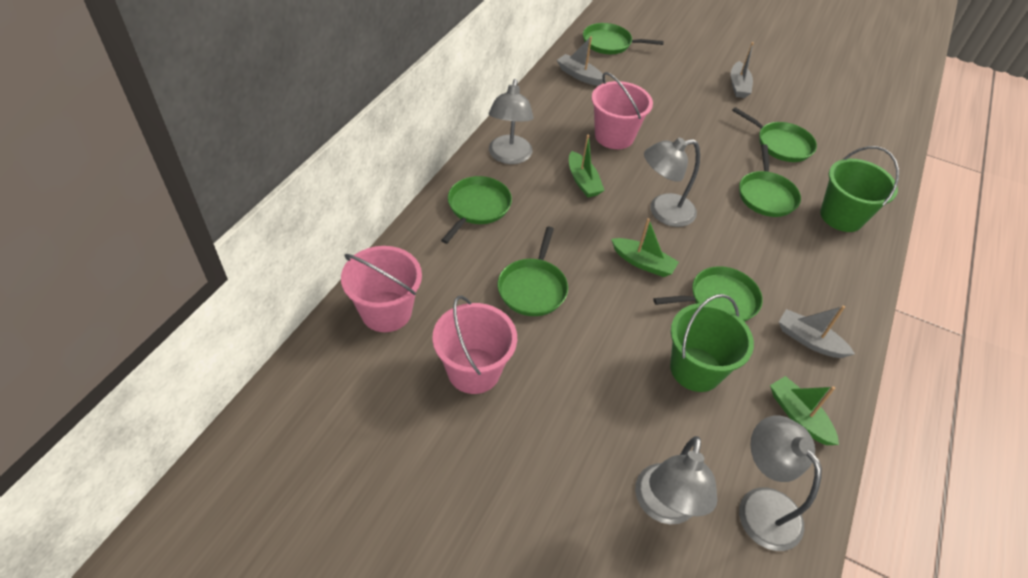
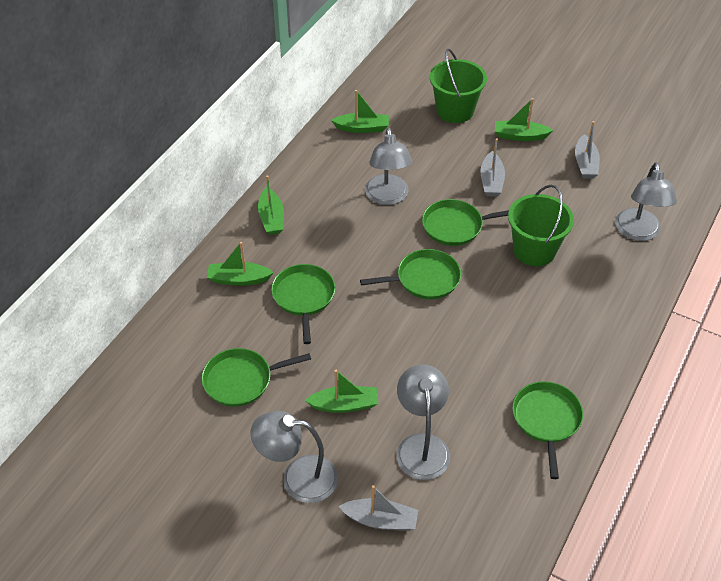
green boat: [569,135,605,198] [611,218,679,277] [770,376,839,445] = 3 -> [207,242,274,286] [258,175,284,235] [305,370,378,413] [331,90,389,133] [495,98,553,141] = 5
green pan: [441,176,512,244] [498,226,568,316] [583,23,664,54] [653,266,763,322] [732,107,817,162] [739,144,801,217] = 6 -> [202,348,311,407] [271,264,335,344] [360,249,461,299] [422,199,509,246] [512,381,583,479] = 5
pink bucket: [341,246,422,332] [432,296,517,394] [592,72,653,149] = 3 -> none = 0

